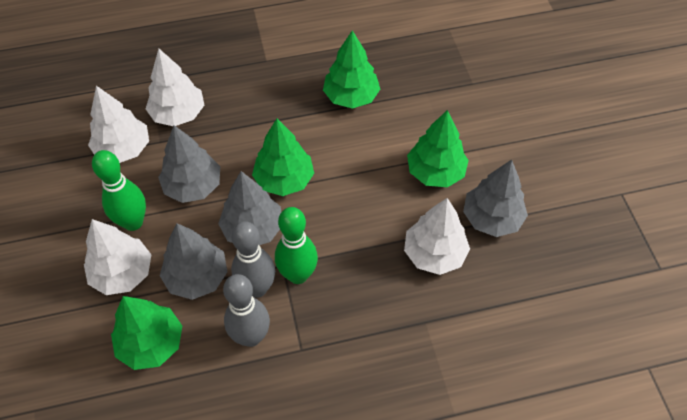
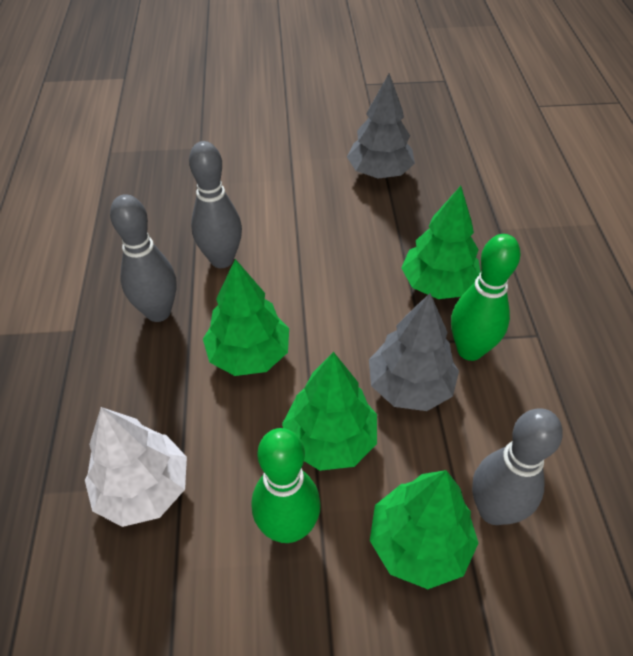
grey bowling pin: [223,274,270,347] [231,221,275,298] = 2 -> [110,194,177,322] [189,141,242,268] [472,408,563,525] = 3
grey tree: [158,125,220,203] [160,223,227,300] [218,171,281,245] [463,160,528,237] = 4 -> [347,73,415,178] [369,293,459,411] = 2
white tree: [84,219,151,295] [88,86,149,163] [146,49,204,126] [404,198,470,275] = 4 -> [85,407,187,527] = 1

